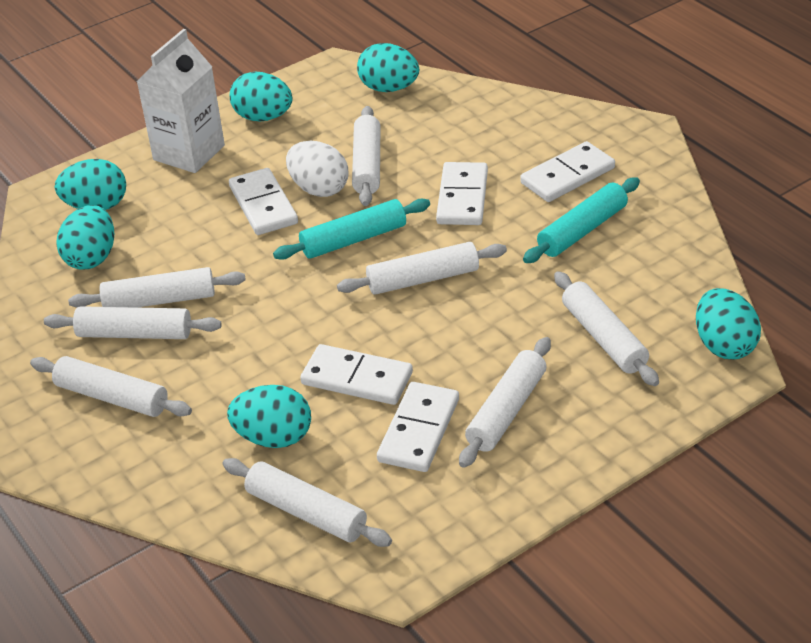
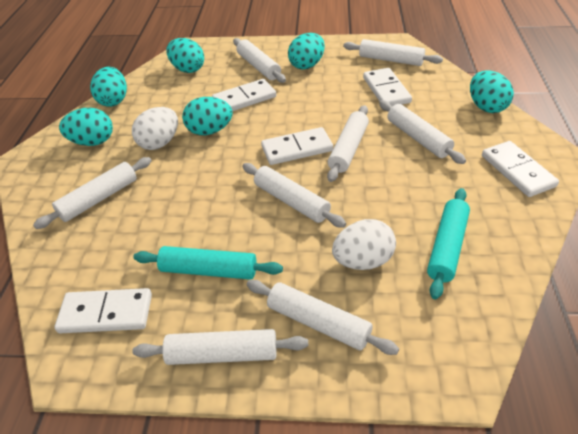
white carton: [137,29,225,173] = 1 -> none = 0
white egg: [286,141,349,197] = 1 -> [132,107,178,150] [332,219,396,270] = 2

